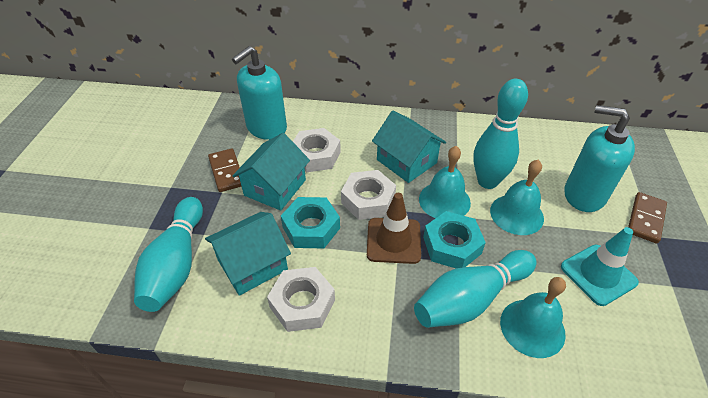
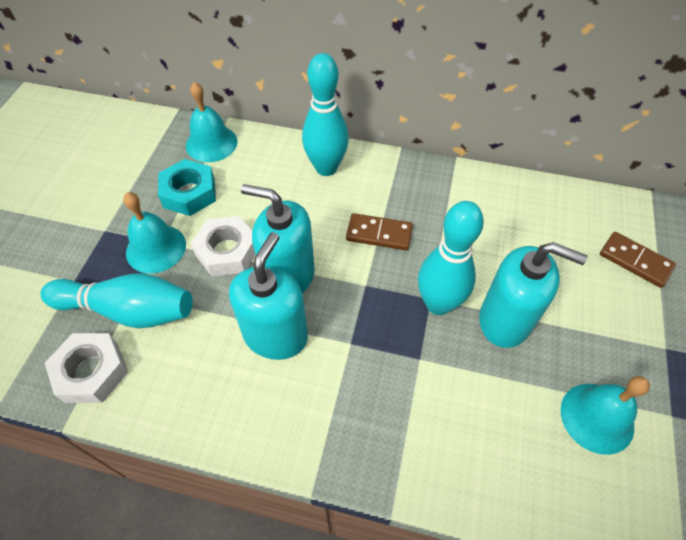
brown traffic cone: [367,193,421,264] = 1 -> none = 0
turquoise house: [205,212,291,296] [233,133,310,211] [372,111,446,183] = 3 -> none = 0
turquoise nut: [281,197,340,248] [423,211,486,268] = 2 -> [158,159,216,216] = 1
turquoise soap dispenser: [232,46,287,140] [564,105,635,212] = 2 -> [229,232,308,360] [241,184,315,293] [479,242,588,348] = 3
turquoise traffic cone: [561,227,639,306] = 1 -> none = 0
white nut: [267,267,335,332] [293,128,341,172] [341,170,396,220] = 3 -> [44,333,128,403] [191,216,255,277] = 2

